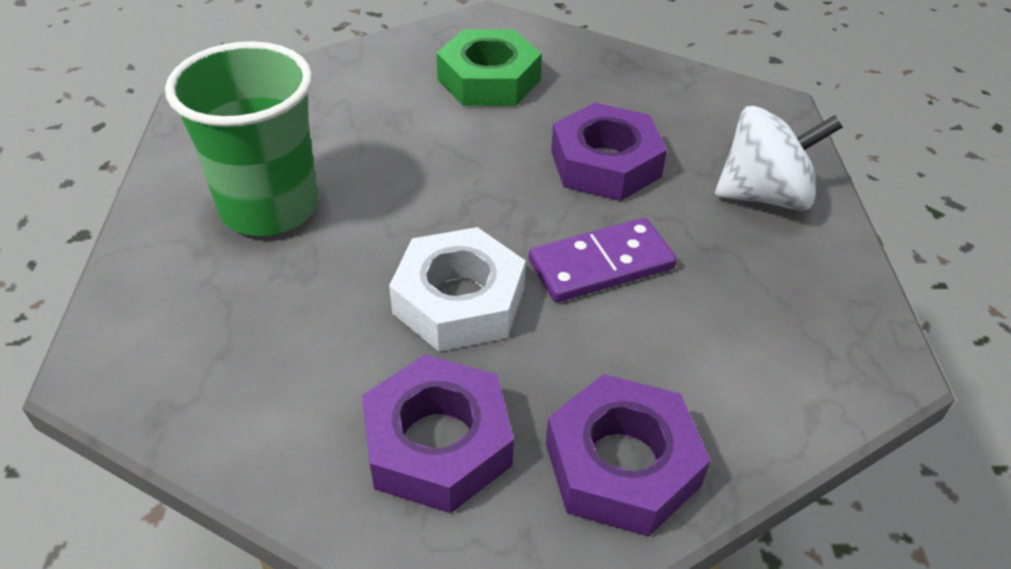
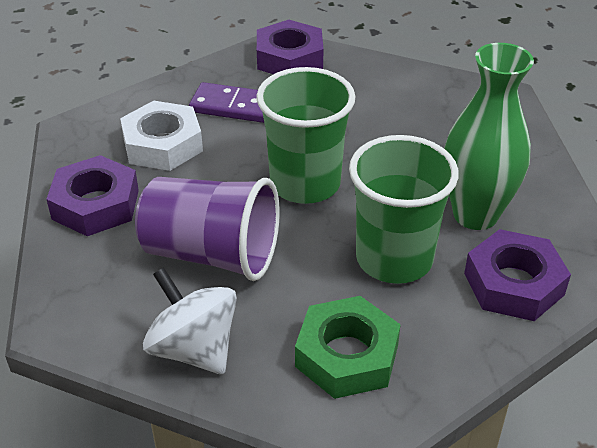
green cup: [165,41,318,236] = 1 -> [256,67,356,204] [349,135,459,284] = 2
green vase: none = 0 -> [444,43,534,230] = 1
purple cup: none = 0 -> [135,177,280,281] = 1

